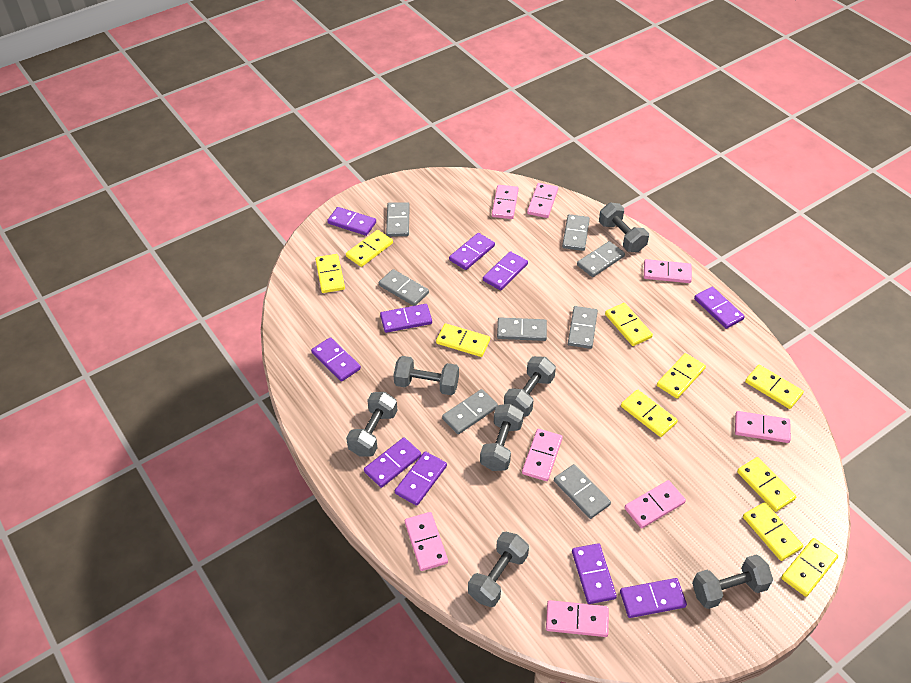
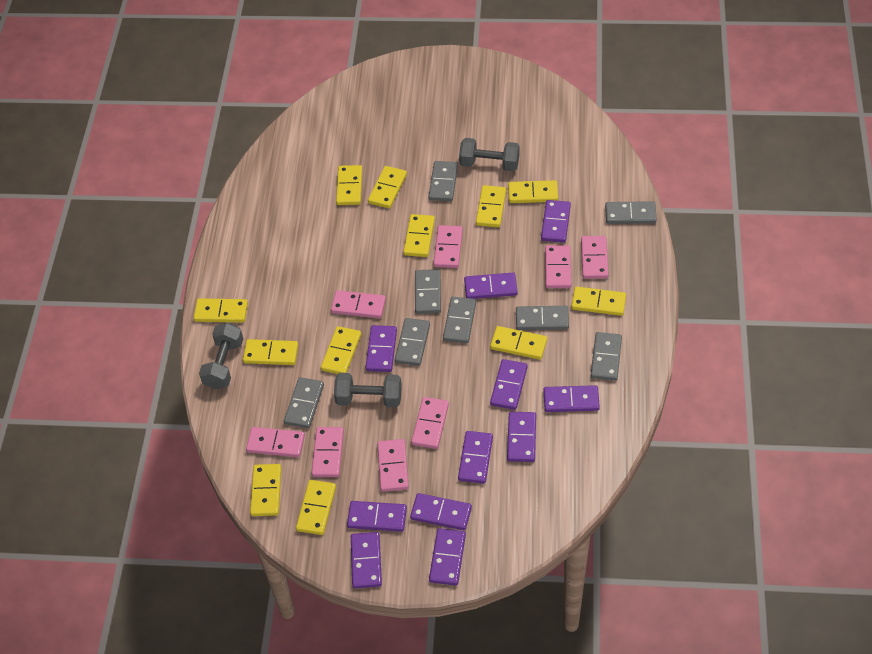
grey dumbbell: [346,392,398,457] [393,356,459,395] [468,532,529,607] [480,404,524,471] [504,356,556,417] [599,203,649,252] [692,554,773,609] = 7 -> [199,323,243,389] [334,373,402,407] [459,138,520,172] = 3
purple domino: [311,337,361,381] [327,207,376,236] [364,437,421,488] [380,304,432,333] [395,451,447,506] [449,233,495,270] [483,251,528,290] [572,543,617,604] [620,578,687,618] [694,287,745,329] = 10 -> [347,501,407,532] [351,532,382,588] [365,325,397,372] [410,493,472,530] [429,528,466,585] [458,431,493,484] [464,272,518,299] [490,359,528,410] [507,412,536,462] [541,200,571,243] [543,385,600,412] = 11
yellow domino: [315,254,345,293] [346,230,393,267] [436,323,490,357] [605,303,653,346] [621,390,678,437] [657,353,706,399] [737,457,796,512] [743,502,803,561] [745,365,804,409] [781,538,838,597] = 10 -> [194,298,248,322] [243,339,298,365] [250,464,281,516] [296,480,336,535] [321,326,361,374] [336,165,362,205] [368,166,407,208] [403,214,435,257] [476,185,506,227] [490,326,547,360] [508,180,558,203] [571,287,626,316] = 12

